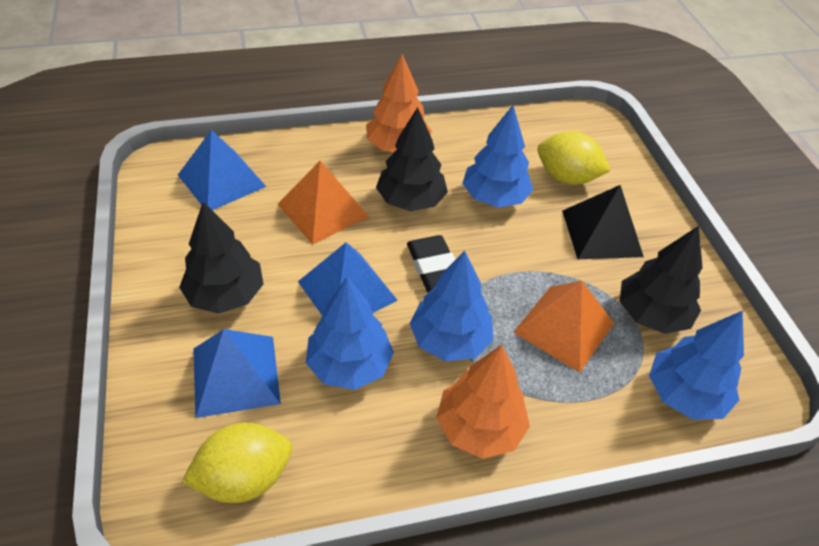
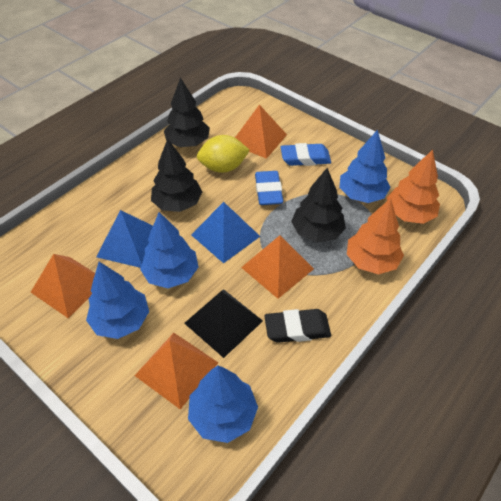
blue eraser: none = 0 -> [255,171,283,205] [281,143,331,166] = 2
blue pyramid: [178,130,266,210] [193,329,281,418] [298,242,398,316] = 3 -> [96,210,153,268] [191,202,260,263] = 2
orange pyramid: [278,161,369,245] [514,281,614,372] = 2 -> [31,254,95,318] [134,333,218,409] [235,104,287,159] [241,235,314,299] = 4
yellow lemon: [181,423,292,503] [538,131,611,185] = 2 -> [197,135,250,173] = 1

